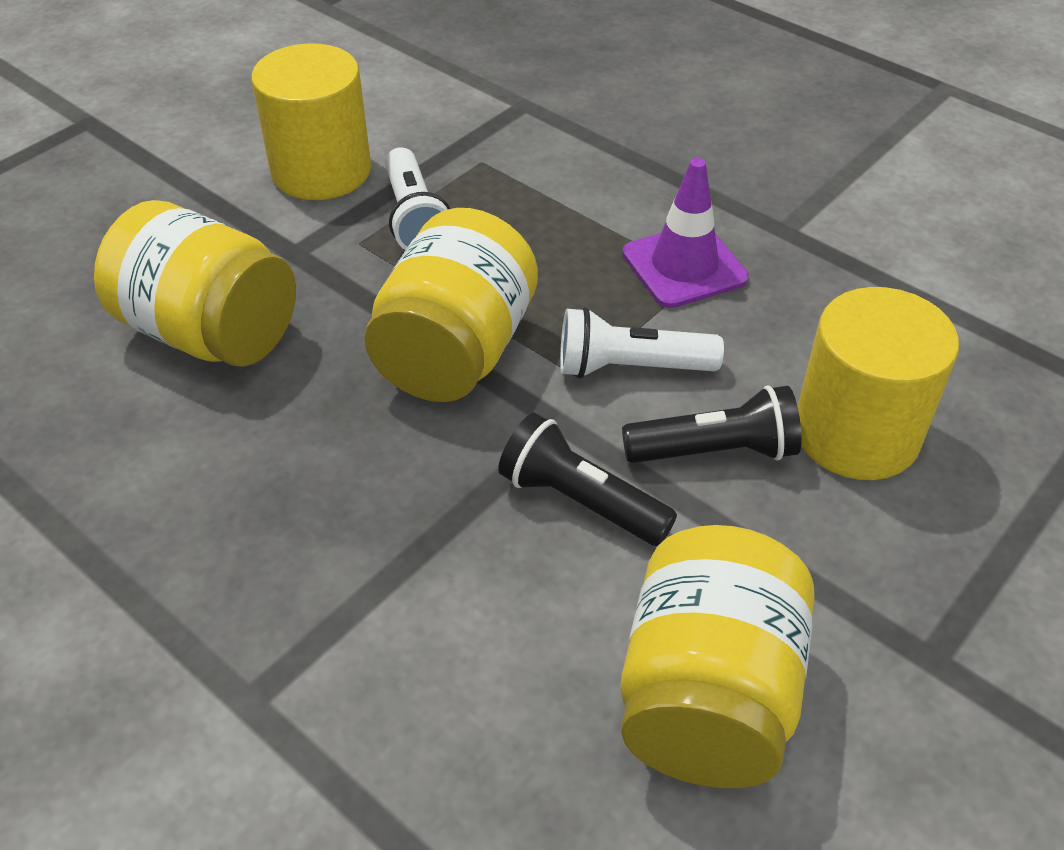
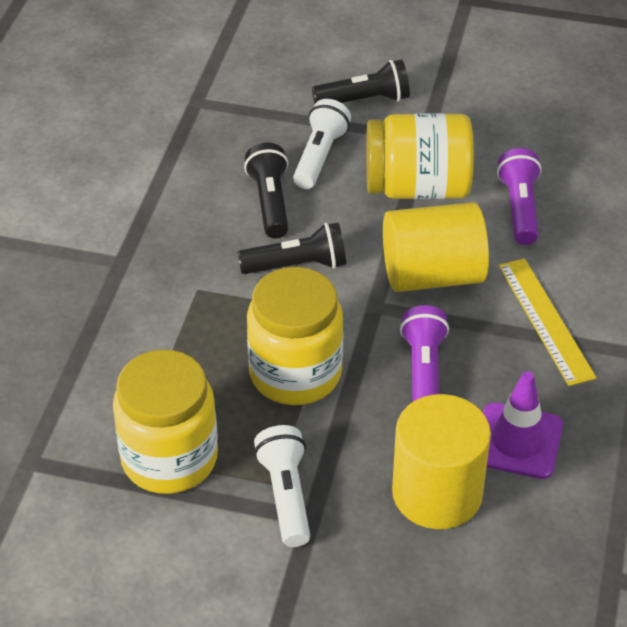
black flashlight: [498,413,677,546] [622,386,802,463] = 2 -> [238,222,346,274] [244,143,288,238] [312,59,410,104] = 3
purple flashlight: none = 0 -> [400,305,449,402] [497,148,542,245] = 2
yellow ruler: none = 0 -> [499,258,597,386] = 1

